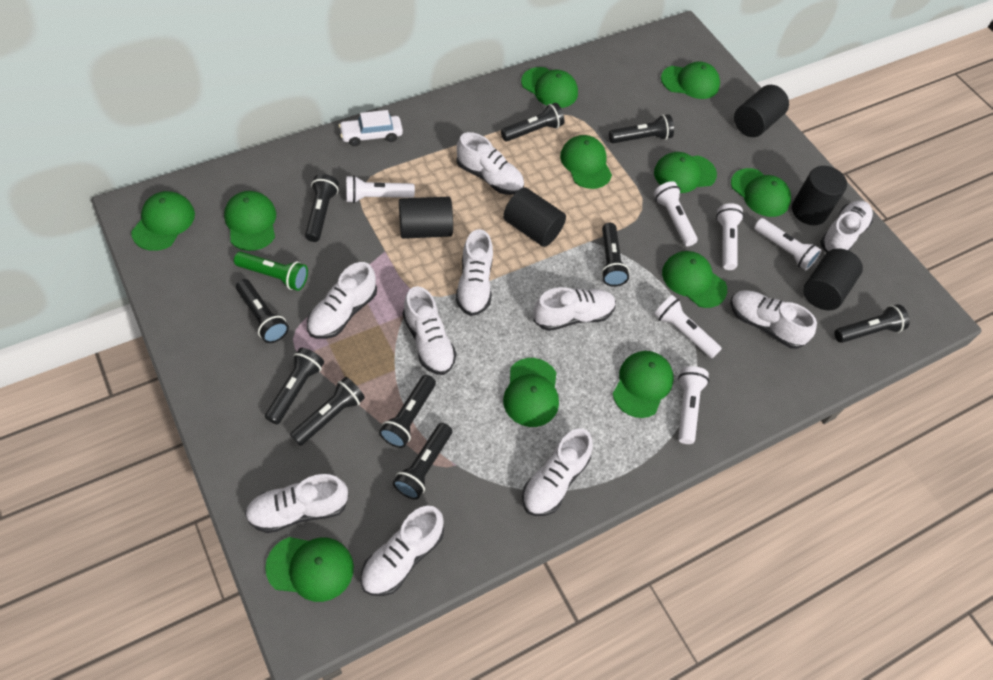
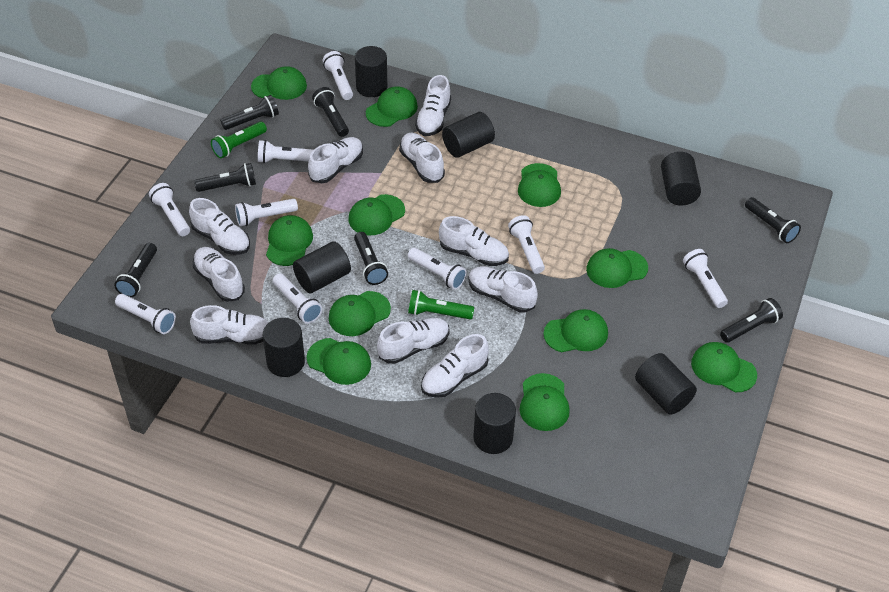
black cylinder: [399,197,453,239] [503,187,566,247] [734,85,789,137] [792,166,847,225] [803,248,863,310] = 5 -> [263,318,305,377] [293,241,351,293] [355,46,387,97] [442,112,495,158] [473,393,516,454] [635,353,697,414] [661,152,701,206] = 7
black flashlight: [236,279,289,343] [265,348,324,424] [290,377,365,446] [305,174,339,242] [379,375,436,448] [393,423,452,500] [501,103,564,141] [601,223,629,287] [609,114,674,143] [834,304,910,343] = 10 -> [114,243,157,297] [194,163,256,192] [220,95,279,130] [312,87,349,137] [354,232,388,285] [720,298,783,343] [745,197,801,243] = 7
green flashlight: [234,251,308,291] = 1 -> [211,122,267,158] [408,290,474,320] = 2
white car: [339,110,403,146] = 1 -> none = 0
white flashlight: [346,175,415,203] [654,181,698,246] [654,295,722,358] [678,366,709,444] [716,203,744,270] [754,218,822,270] = 6 -> [115,294,176,334] [149,183,190,236] [235,199,298,226] [258,140,313,163] [273,273,322,323] [322,51,353,100] [408,248,467,290] [508,215,545,274] [683,249,728,308] = 9

